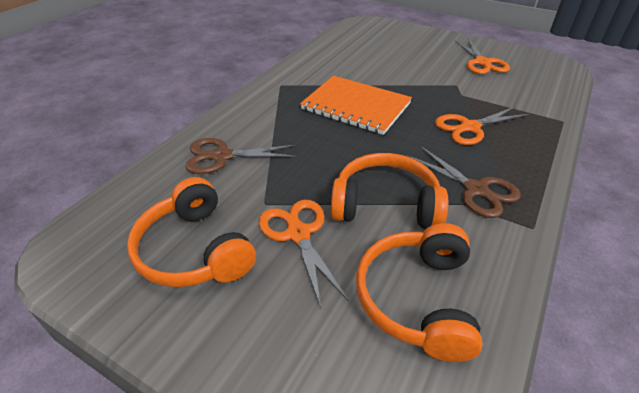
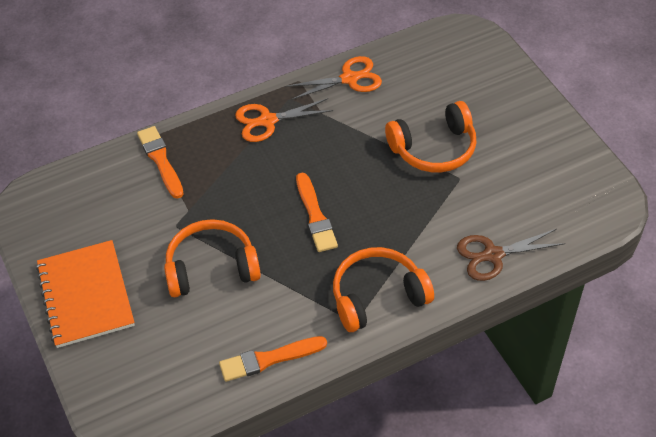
brown scissors: [186,138,297,174] [407,146,521,218] = 2 -> [457,229,565,281] = 1
orange brush: none = 0 -> [137,126,184,199] [219,336,327,382] [296,173,338,252] = 3
orange scissors: [259,200,348,308] [435,106,529,145] [454,38,510,74] = 3 -> [235,98,334,142] [286,56,382,100] = 2

